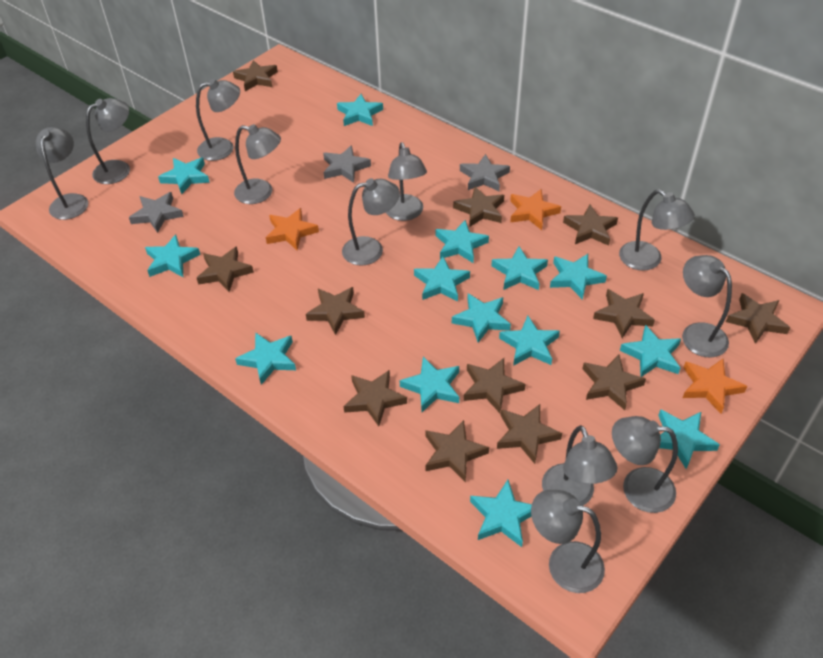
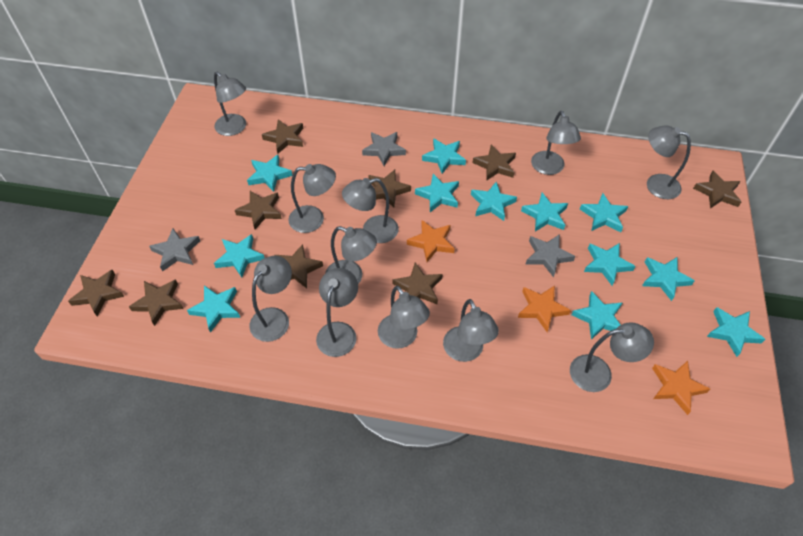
brown star: [197,246,254,292] [233,60,278,91] [306,287,365,335] [343,370,407,426] [425,420,489,483] [453,186,504,227] [464,358,526,413] [497,404,562,464] [563,204,618,246] [582,355,646,410] [593,289,655,338] [726,293,790,344] = 12 -> [68,270,124,316] [129,279,184,326] [235,191,282,230] [262,119,304,153] [274,244,323,288] [368,169,411,208] [393,263,443,304] [473,144,516,181] [693,171,741,208] = 9
turquoise star: [145,234,200,277] [158,158,210,194] [235,332,296,385] [337,94,383,126] [400,357,459,412] [414,257,470,302] [436,220,489,263] [452,293,511,343] [470,480,532,547] [491,246,548,290] [499,316,560,366] [550,254,607,300] [620,325,681,377] [658,409,720,469] = 14 -> [187,286,240,333] [214,234,265,278] [247,155,293,192] [415,174,459,212] [422,138,466,174] [471,182,517,221] [521,193,568,232] [571,291,623,340] [579,193,628,232] [584,243,635,286] [642,257,695,301] [707,307,765,357] = 12

